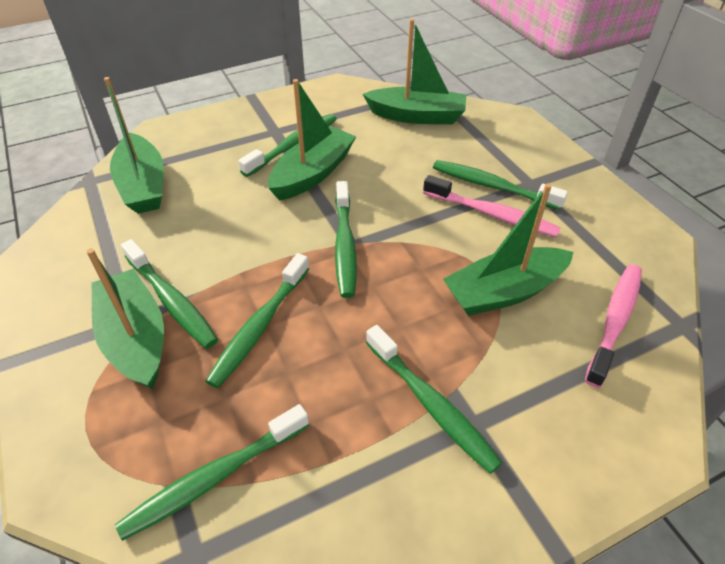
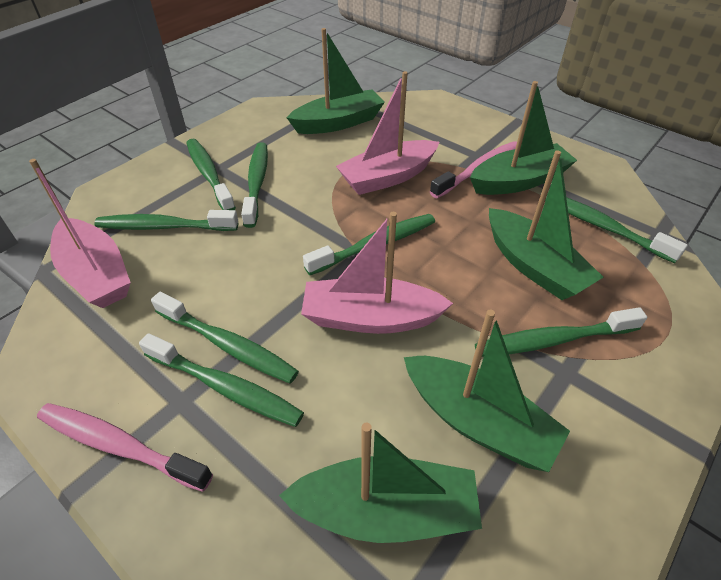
green toothbrush: [115,404,309,541] [121,239,218,349] [205,253,310,388] [238,114,337,177] [335,181,357,298] [366,325,502,474] [433,160,568,210] = 7 -> [94,210,238,231] [139,333,304,427] [151,292,299,384] [187,139,236,210] [241,142,268,228] [303,214,435,275] [475,307,647,357] [545,191,688,263] = 8
pink boat: none = 0 -> [29,159,131,308] [301,212,453,334] [336,71,439,195] = 3

